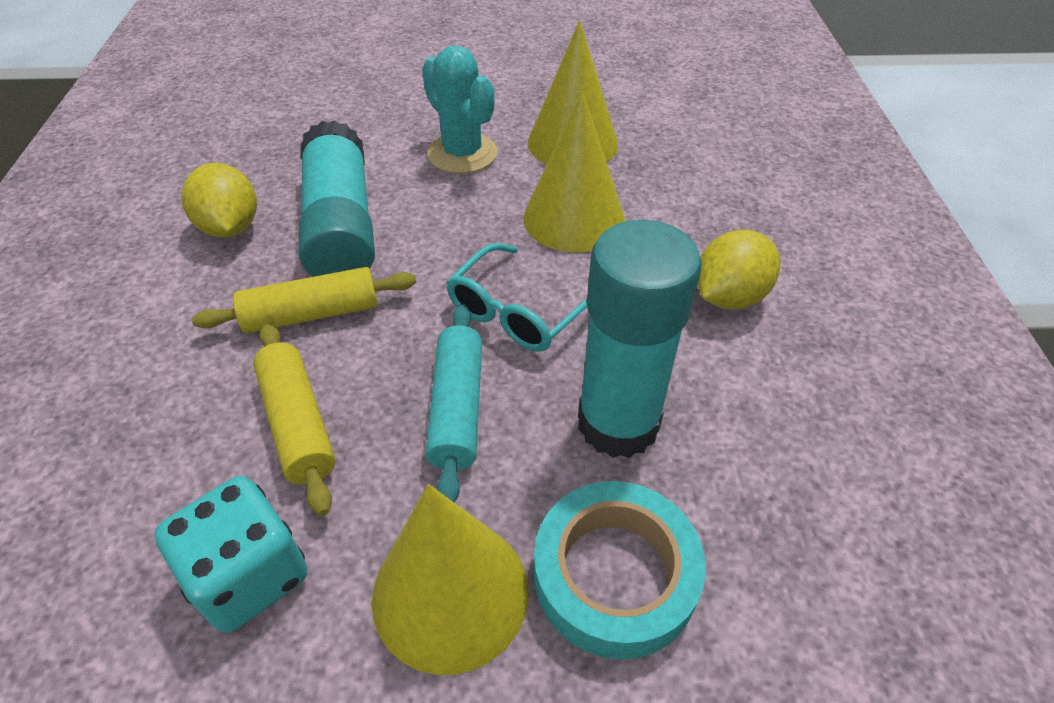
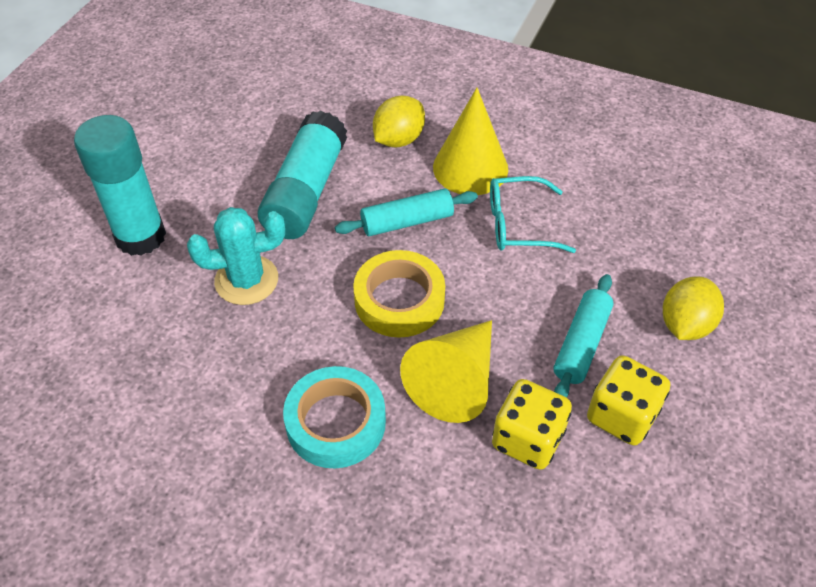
turquoise dice: [154,476,307,633] = 1 -> none = 0
turquoise rolling pin: [426,304,482,502] = 1 -> [335,188,478,236] [554,274,613,398] = 2
yellow cone: [372,484,529,675] [524,91,625,252] [528,20,618,164] = 3 -> [400,320,492,423] [433,88,508,195] = 2
yellow dice: none = 0 -> [492,379,572,470] [587,355,670,446] = 2
yellow rolling pin: [192,267,416,333] [253,324,336,516] = 2 -> none = 0
yellow tape: none = 0 -> [353,250,445,338] = 1

